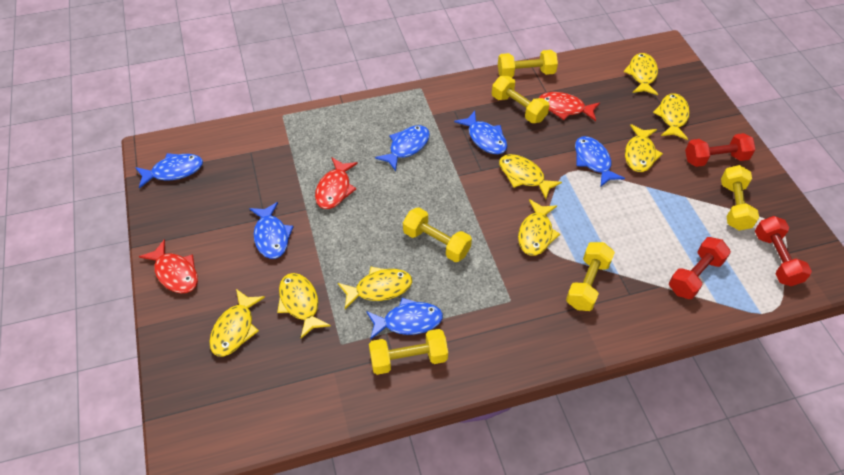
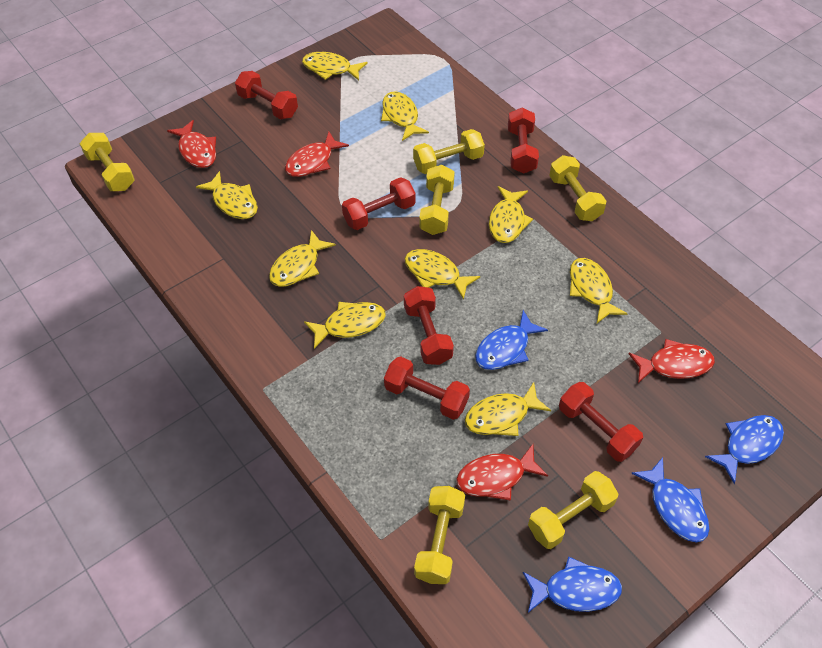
blue fish: [135,153,203,189] [249,202,294,259] [366,298,443,340] [375,125,430,171] [454,111,507,154] [575,136,625,186] = 6 -> [475,310,548,370] [523,556,622,613] [631,457,709,543] [705,415,784,484] = 4
red dumbbell: [669,237,731,299] [685,133,756,167] [755,216,812,286] = 3 -> [235,71,298,119] [342,177,416,230] [384,356,470,420] [404,286,454,365] [508,108,539,173] [559,382,643,462] = 6
red fish: [139,239,198,293] [315,158,358,209] [539,92,600,121] = 3 -> [167,120,216,168] [285,132,349,177] [456,444,548,501] [628,339,715,383] = 4
yellow fish: [209,289,265,357] [277,273,331,339] [338,267,412,309] [499,154,562,199] [518,199,560,256] [624,53,658,95] [625,124,663,172] [653,93,690,140] = 8 -> [196,171,258,219] [269,230,336,287] [302,52,367,80] [304,302,386,349] [381,91,429,141] [405,249,480,300] [465,382,551,436] [489,186,533,243] [570,258,628,323] = 9

